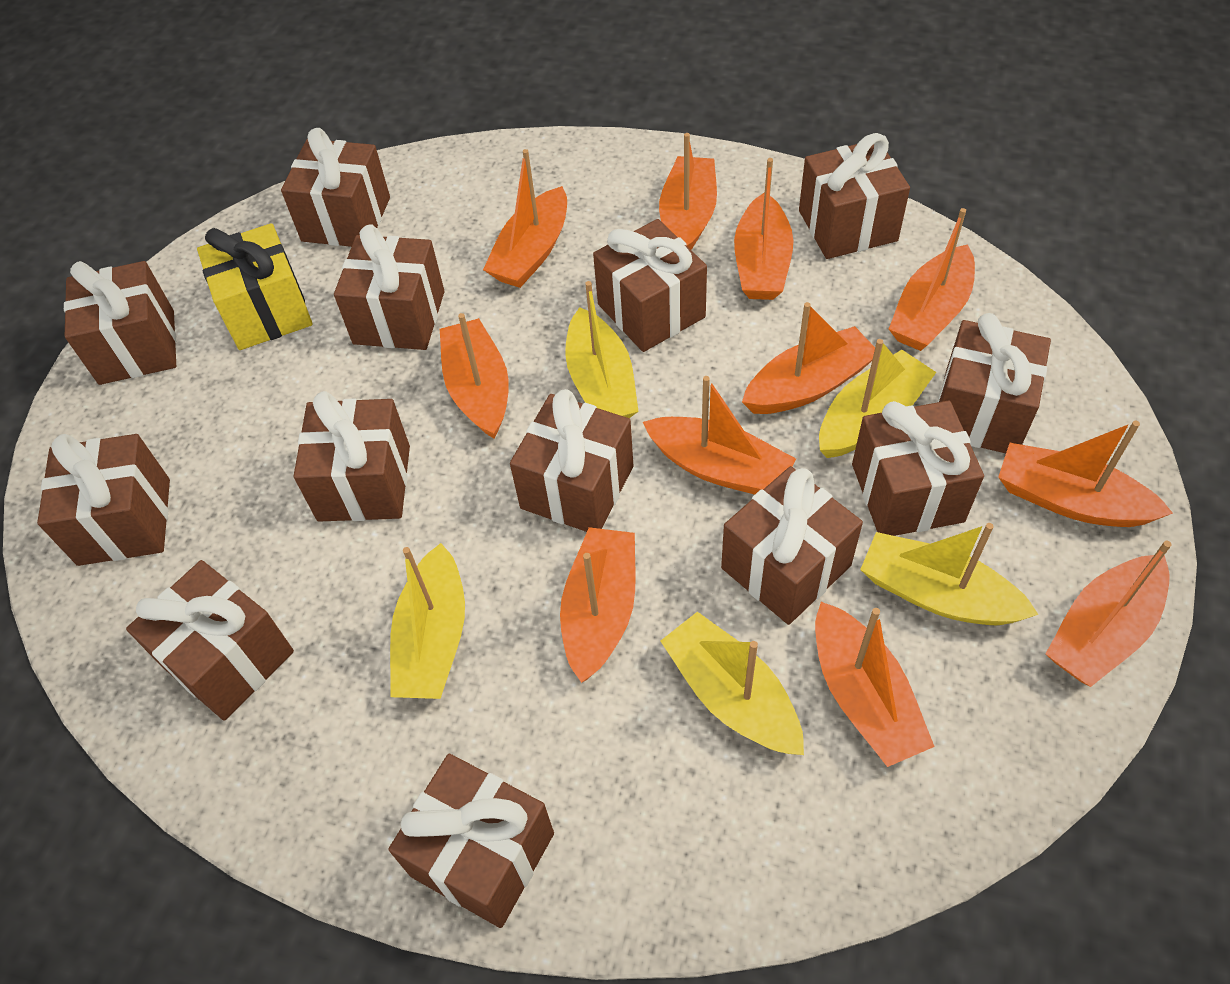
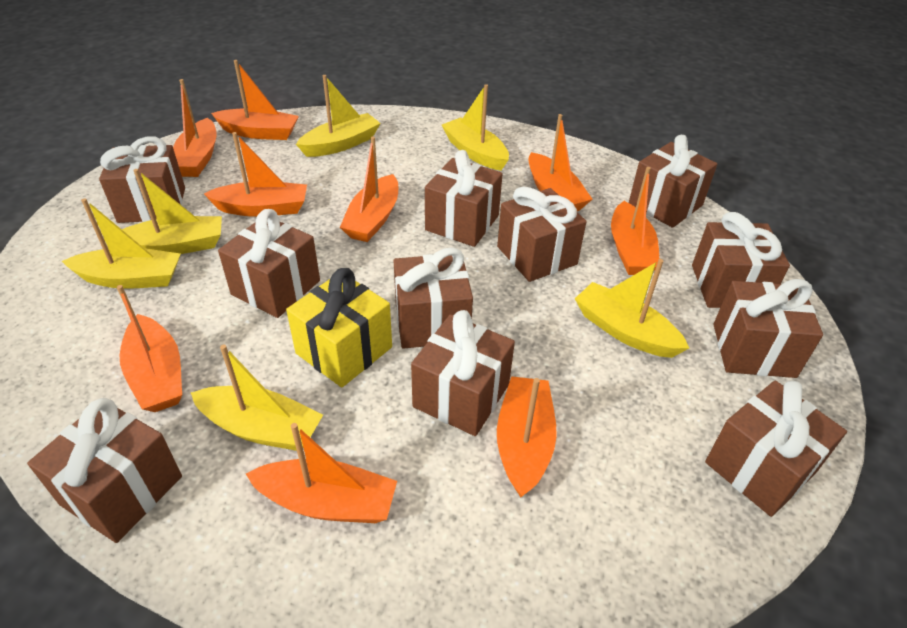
brown gift: [37,434,170,566] [64,261,176,385] [126,560,294,721] [281,128,390,247] [294,391,410,522] [334,224,444,350] [388,754,554,928] [510,389,633,532] [593,219,707,352] [721,466,863,625] [799,133,910,259] [852,400,984,536] [937,313,1051,453] = 13 -> [27,398,182,543] [99,137,185,223] [218,209,320,318] [393,247,473,349] [411,310,515,436] [425,150,503,247] [497,187,586,282] [629,135,717,228] [692,212,790,308] [705,380,847,517] [713,279,823,378] = 11
orange boat: [440,313,509,439] [483,149,567,288] [560,527,636,683] [643,376,796,495] [659,133,717,250] [734,158,794,300] [742,302,875,414] [815,602,935,767] [889,208,975,351] [998,421,1173,527] [1046,541,1172,687] = 11 -> [117,285,182,412] [173,79,216,177] [204,132,307,217] [211,60,299,140] [246,423,397,523] [340,136,398,242] [497,376,557,497] [529,114,592,211] [611,167,659,275] = 9
yellow boat: [390,543,465,699] [565,281,639,418] [661,612,804,755] [819,339,936,458] [860,523,1039,625] = 5 -> [62,198,181,289] [122,169,222,254] [191,345,323,451] [296,75,381,157] [442,84,509,171] [575,259,689,358] = 6

